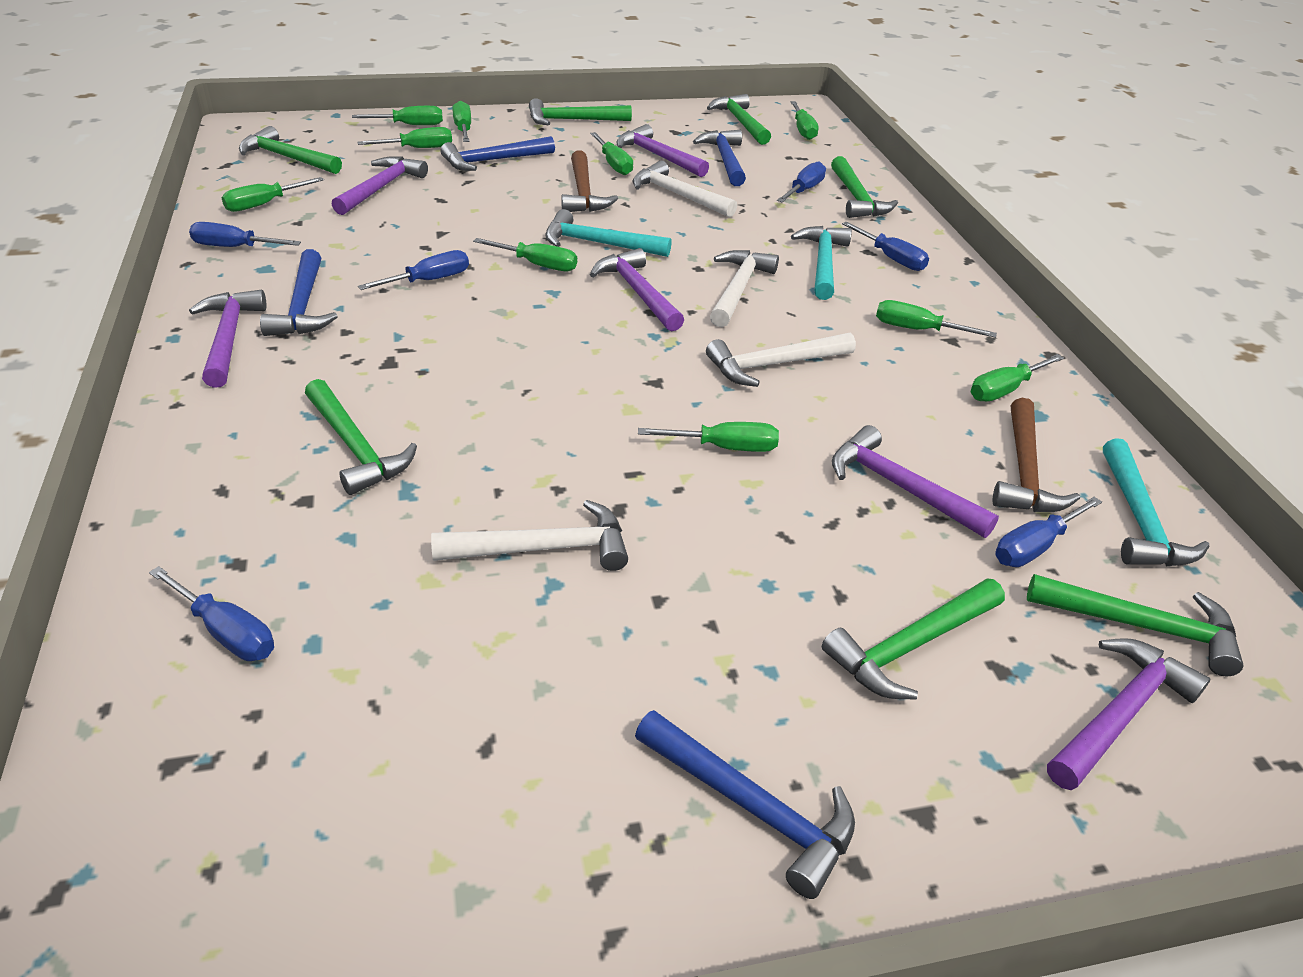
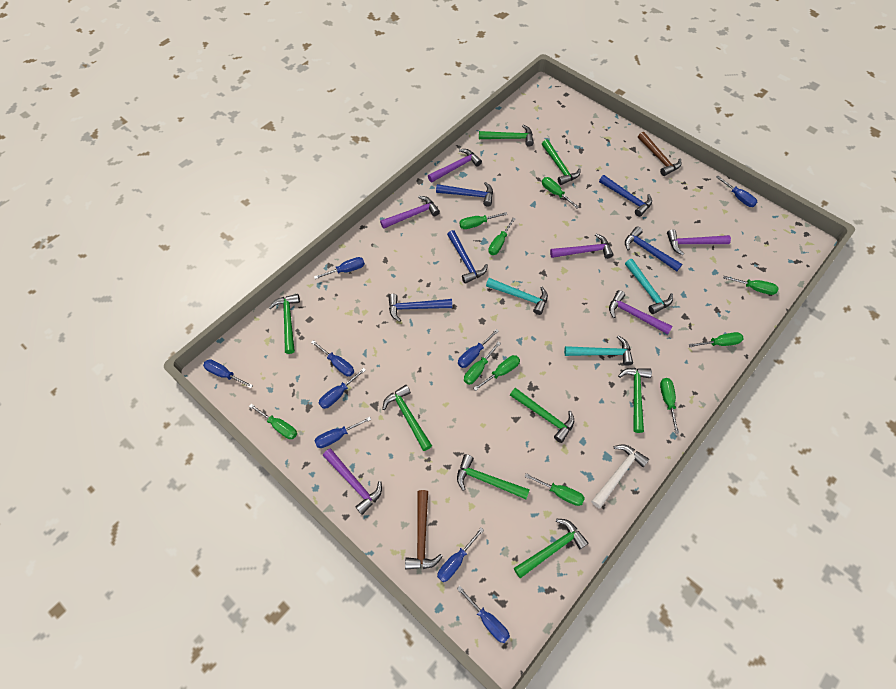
blue hammer: [260,249,338,336] [440,136,555,171] [635,710,855,899] [693,130,746,186] = 4 -> [388,294,452,322] [436,182,493,207] [447,230,488,284] [599,175,652,217] [625,227,682,272] = 5
blue screwdriver: [149,566,274,661] [189,222,301,247] [358,250,469,290] [777,161,826,203] [842,222,929,271] [995,497,1102,567] = 6 -> [203,359,253,388] [311,340,354,376] [314,257,365,279] [314,417,371,448] [319,368,366,409] [437,527,484,582] [457,586,510,643] [458,329,499,368] [716,175,757,207] = 9
green hammer: [239,126,342,174] [305,379,417,495] [529,98,632,125] [707,94,771,145] [822,578,1005,700] [831,156,898,218] [1027,574,1243,676] = 7 -> [269,294,300,354] [382,385,432,451] [457,454,530,499] [479,125,534,147] [510,388,574,443] [514,519,588,578] [542,139,581,185] [618,368,652,433] = 8
white hammer: [431,500,628,571] [633,161,737,218] [706,332,856,387] [710,250,779,327] = 4 -> [591,444,649,508] = 1

